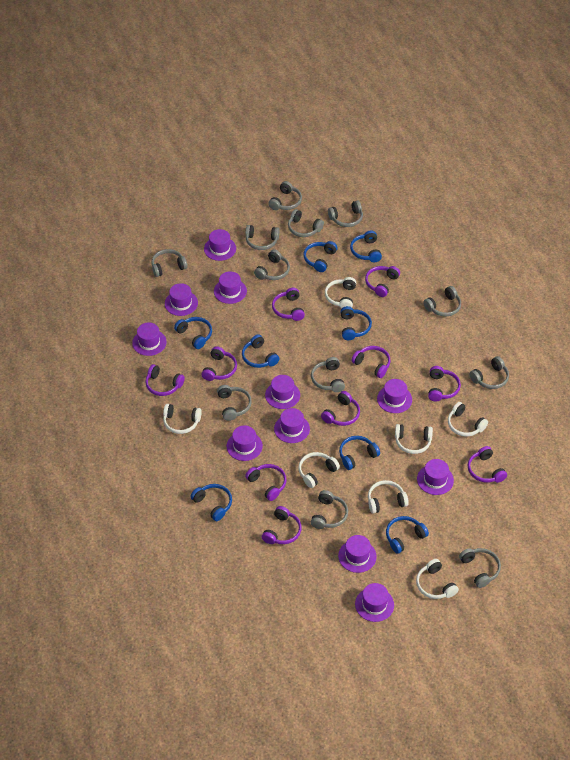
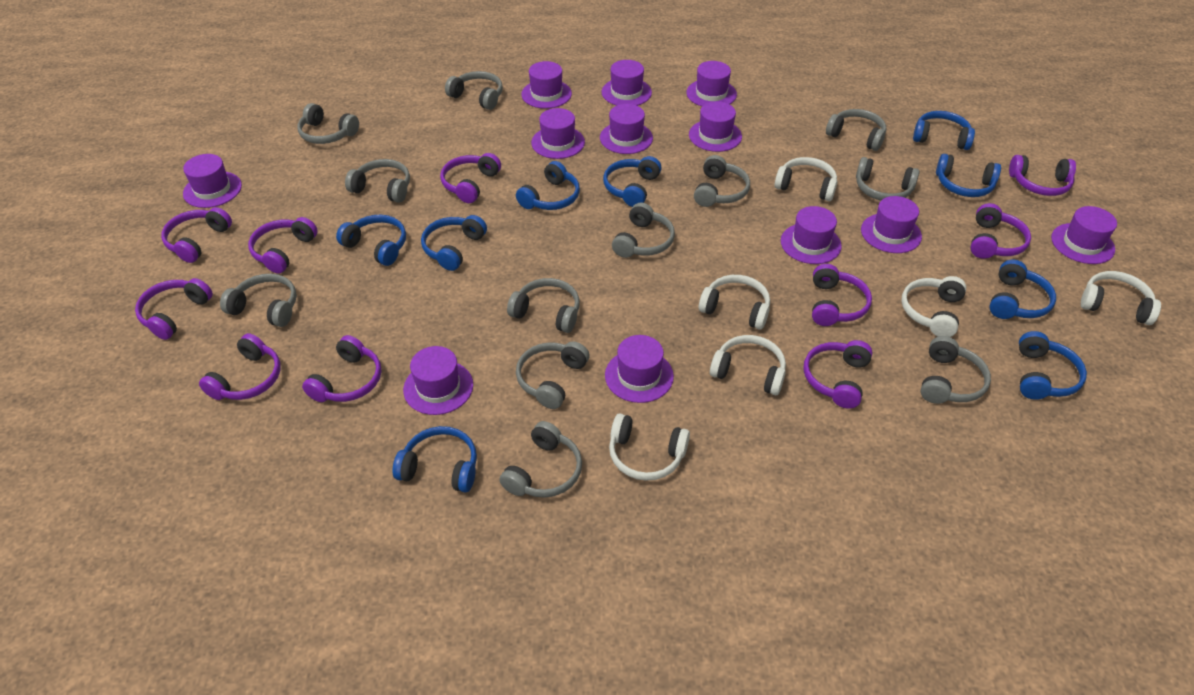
blue headphones: [174,317,212,349] [191,484,232,521] [242,334,279,368] [303,241,338,272] [339,436,380,470] [340,306,372,340] [350,231,382,262] [386,516,429,554] = 8 -> [336,215,406,266] [393,426,477,492] [421,215,487,271] [516,161,580,210] [603,156,662,207] [913,111,975,150] [936,154,1001,197] [989,260,1056,319] [1019,331,1087,400] = 9
purple hat: [132,322,167,356] [165,283,198,316] [204,229,236,261] [214,271,247,304] [227,425,263,461] [265,375,300,409] [274,408,310,443] [338,535,377,573] [355,583,394,622] [377,379,412,413] [417,459,454,495] = 11 -> [183,154,242,208] [403,346,473,415] [521,61,572,109] [531,108,585,159] [600,104,653,154] [602,60,652,106] [605,335,674,403] [686,61,737,106] [689,101,742,152] [781,206,842,264] [861,196,922,253] [1051,206,1117,264] = 12
white headphones: [163,404,202,434] [298,452,340,488] [325,277,356,309] [368,480,409,514] [395,424,433,454] [416,559,459,599] [448,402,488,437] = 7 -> [609,414,690,481] [699,275,770,330] [710,335,786,395] [774,157,837,201] [901,276,967,337] [1081,271,1161,325] = 6

